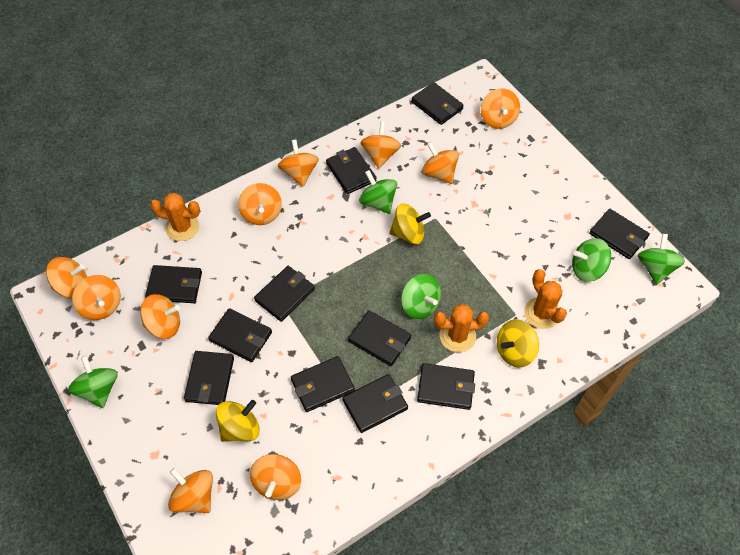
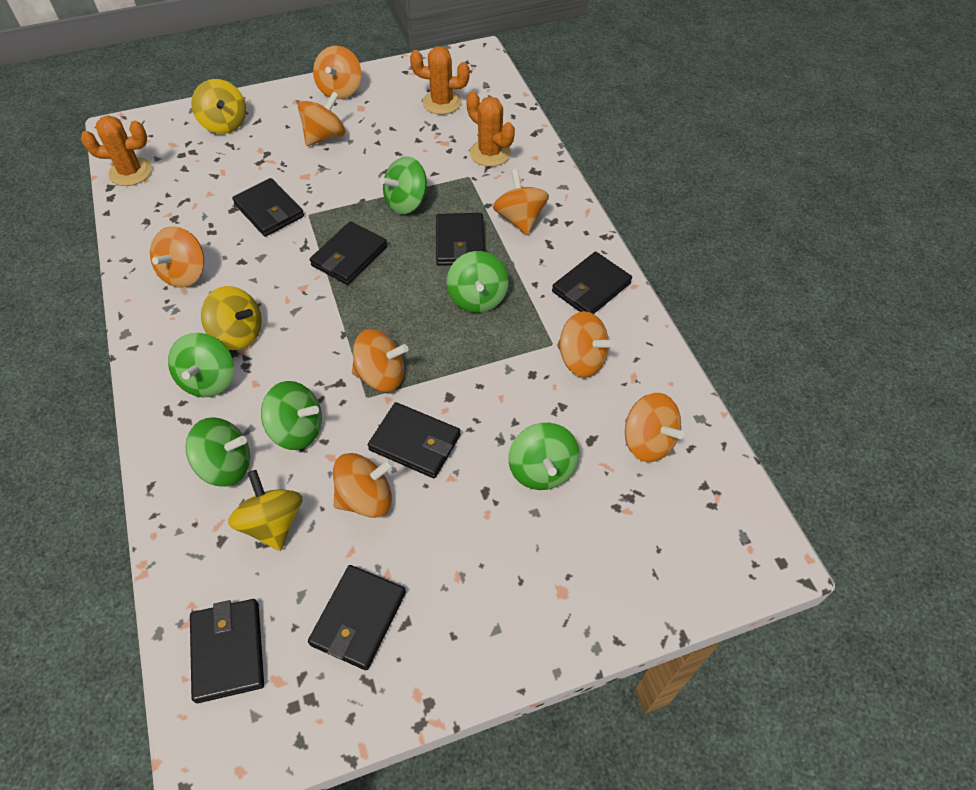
black wallet: [145,265,202,303] [184,351,234,405] [208,308,272,362] [254,266,315,322] [291,356,355,412] [326,147,377,194] [343,374,408,433] [348,310,411,366] [411,82,464,125] [417,363,475,410] [589,209,650,259] = 11 -> [190,599,264,703] [232,178,304,237] [308,565,406,670] [310,221,387,285] [368,402,461,478] [436,213,485,266] [552,252,632,314] = 7
green spinning top: [68,355,118,408] [359,170,397,214] [401,274,441,319] [572,238,611,282] [638,234,685,284] = 5 -> [168,333,234,397] [185,417,250,487] [261,381,322,450] [380,156,427,214] [447,251,509,313] [508,423,579,490] = 6
orange spinning top: [46,257,87,298] [72,275,121,320] [140,294,180,339] [168,468,213,513] [238,183,282,225] [250,454,301,500] [278,139,319,187] [361,121,401,168] [422,142,459,184] [481,88,520,129] = 10 -> [150,226,204,288] [298,91,345,146] [313,46,361,99] [333,453,394,518] [352,329,408,392] [493,169,549,235] [557,311,615,377] [625,393,684,462] = 8

